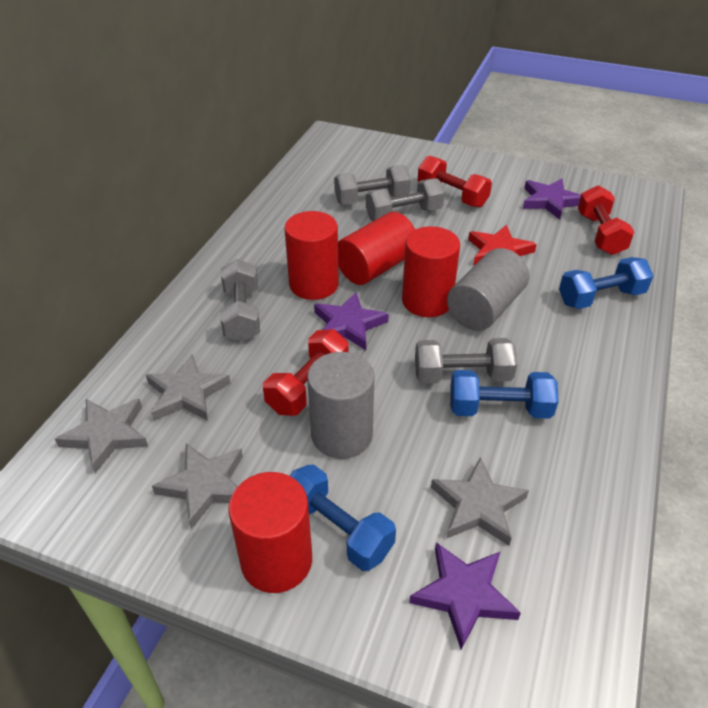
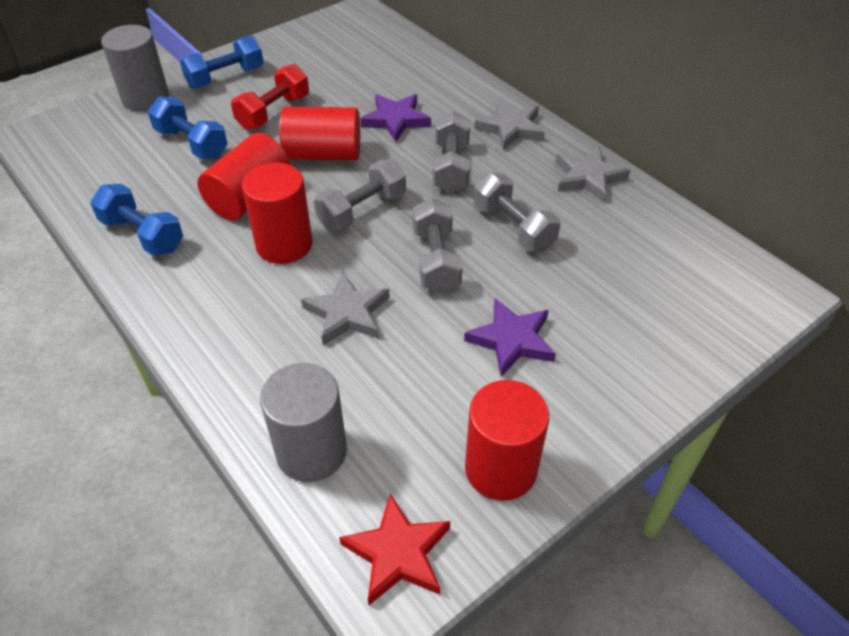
grey star: [55,399,148,473] [146,354,231,421] [152,443,243,529] [431,457,529,546] = 4 -> [301,271,390,345] [474,100,545,150] [555,147,630,202] = 3
purple star: [314,292,389,350] [409,542,521,650] [523,179,581,220] = 3 -> [361,94,431,142] [464,298,556,377] = 2
red dumbbell: [263,329,349,416] [418,156,492,208] [578,185,634,255] = 3 -> [231,64,309,130] = 1

